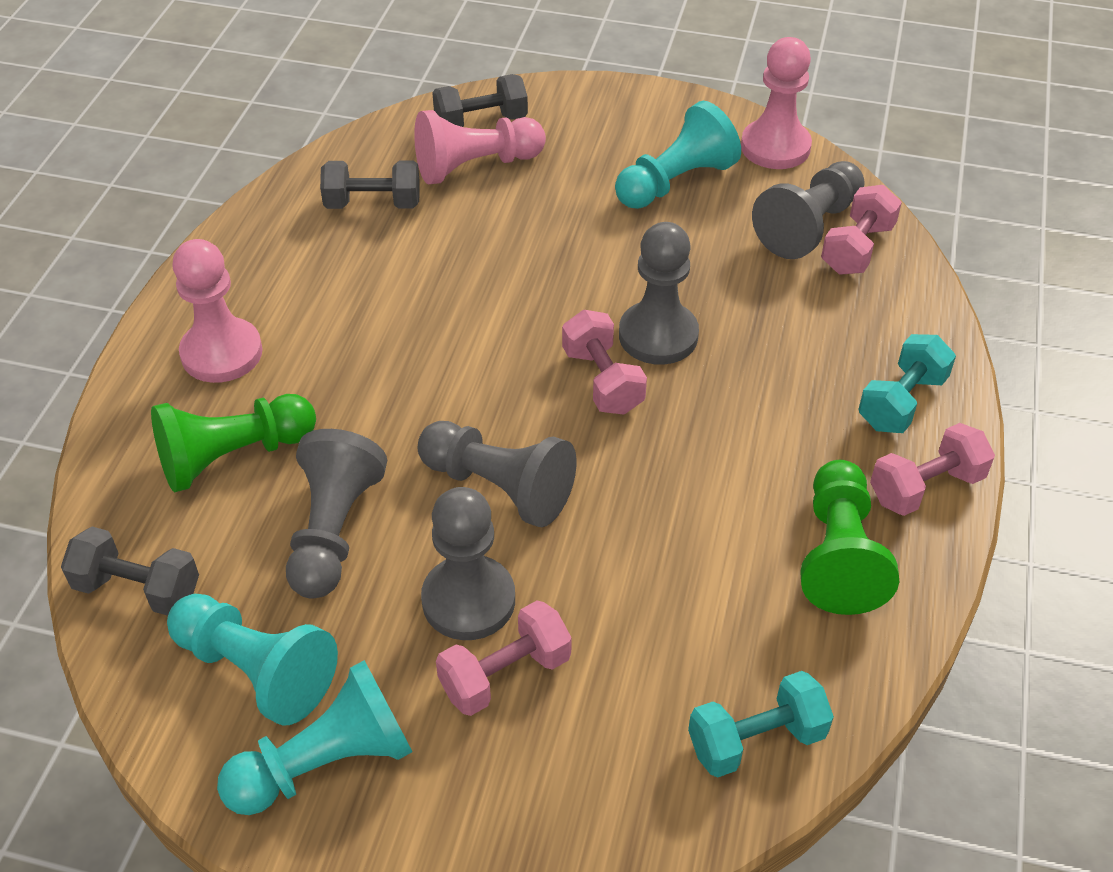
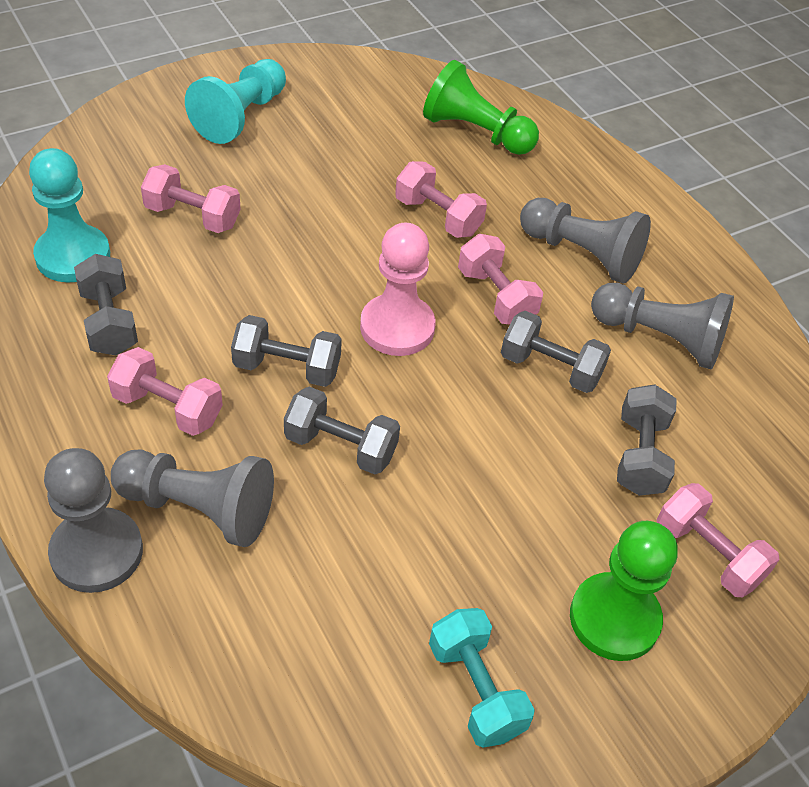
grey dumbbell: [61,527,199,616] [320,161,420,209] [432,74,528,127] = 3 -> [74,254,138,355] [231,315,342,387] [284,387,400,475] [501,311,611,393] [617,384,677,496] = 5
grey pawn: [286,429,387,598] [418,421,577,527] [421,487,515,640] [619,222,699,365] [752,161,864,259] = 5 -> [44,448,143,593] [111,450,274,547] [520,198,651,284] [591,283,734,369] = 4
pink dumbbell: [436,601,572,716] [562,310,647,415] [821,185,902,275] [870,423,995,516] = 4 -> [107,347,223,436] [141,164,241,233] [395,161,487,238] [458,234,543,324] [657,483,780,597] = 5
pink pawn: [172,239,262,383] [414,110,546,185] [741,37,812,169] = 3 -> [360,223,436,356] = 1
turquoise dumbbell: [688,671,834,778] [858,334,956,433] = 2 -> [429,608,535,748] = 1
turquoise pawn: [167,594,338,725] [217,660,413,815] [615,101,741,209] = 3 -> [29,148,110,283] [185,59,286,144] = 2

